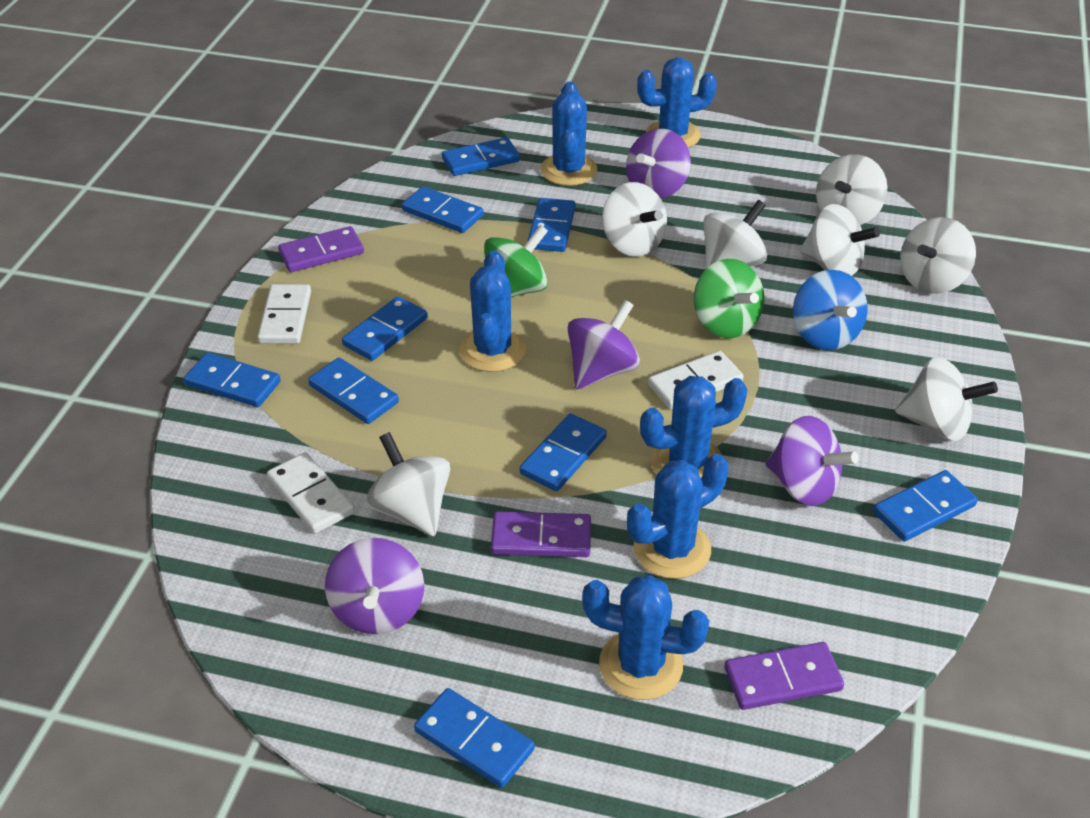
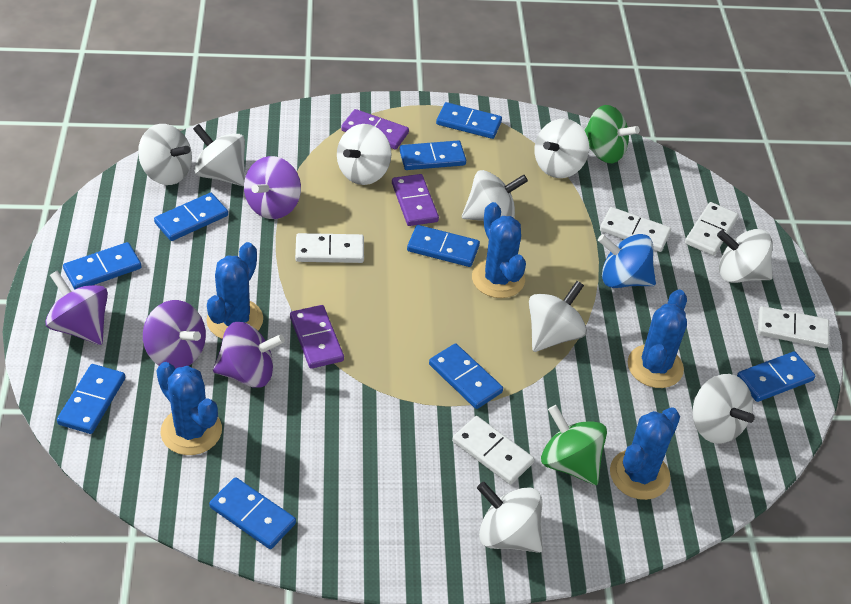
blue cactus: [460,250,526,372] [540,82,597,186] [582,575,709,700] [627,454,728,579] [637,57,717,148] [640,376,748,477] = 6 -> [156,362,222,455] [206,242,263,339] [472,202,526,298] [610,407,680,500] [628,290,687,388] = 5
white domino: [257,284,311,344] [267,452,354,534] [648,351,743,409] = 3 -> [295,233,364,263] [452,416,534,484] [600,207,671,252] [685,202,739,256] [758,306,829,348] = 5
white spinning top: [366,432,450,536] [602,182,667,256] [703,200,767,270] [800,204,880,276] [816,154,887,225] [895,357,998,441] [900,217,976,294] = 7 -> [138,124,192,185] [193,124,245,186] [337,124,391,185] [462,170,528,221] [477,482,543,553] [529,281,587,352] [534,119,589,178] [693,374,755,444] [717,229,773,283] = 9

